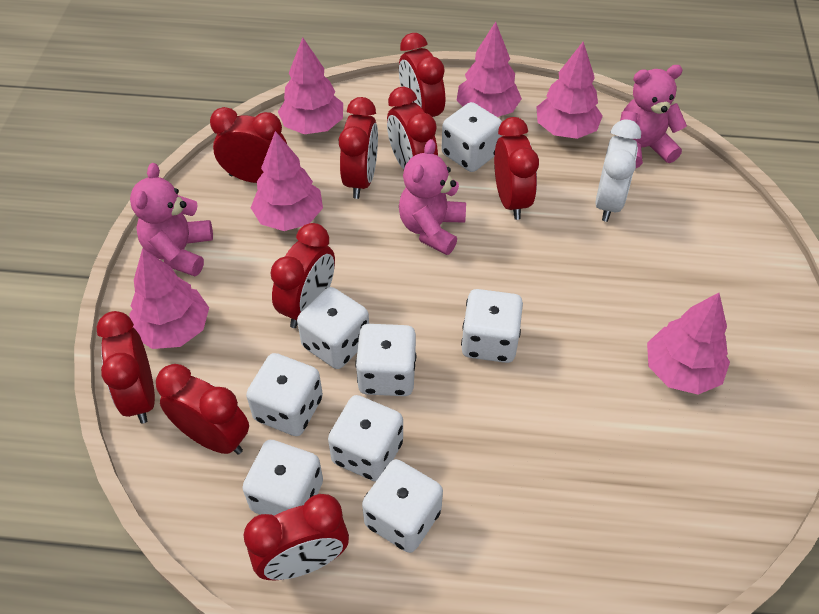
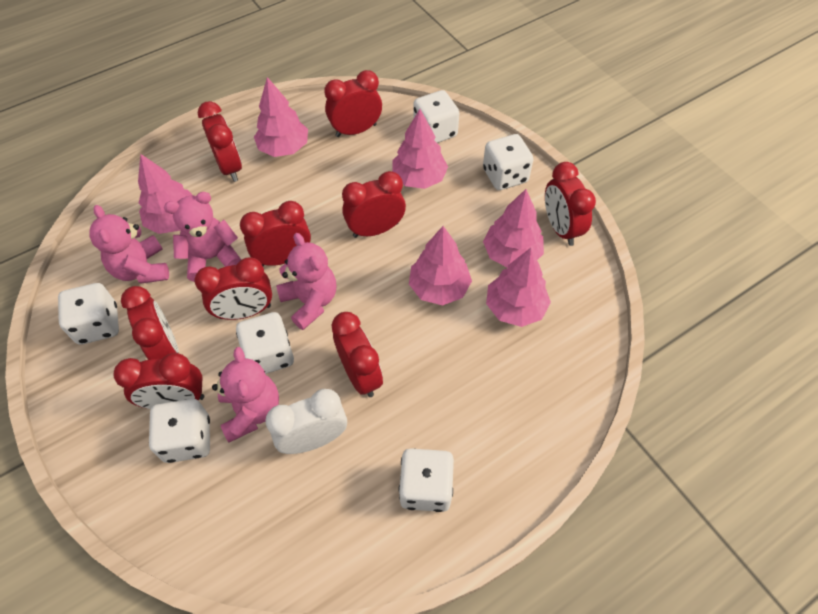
pink teddy bear: [130,163,213,276] [399,139,466,255] [620,65,687,169] = 3 -> [89,205,169,284] [164,192,241,282] [212,347,279,442] [276,233,336,330] = 4
white dice: [242,440,323,516] [246,353,323,436] [297,287,369,369] [328,395,403,482] [355,324,416,396] [362,459,443,553] [441,102,502,172] [461,289,523,363] = 8 -> [58,283,119,345] [149,399,210,463] [236,312,294,374] [399,448,454,512] [413,90,459,143] [483,134,534,190] = 6

